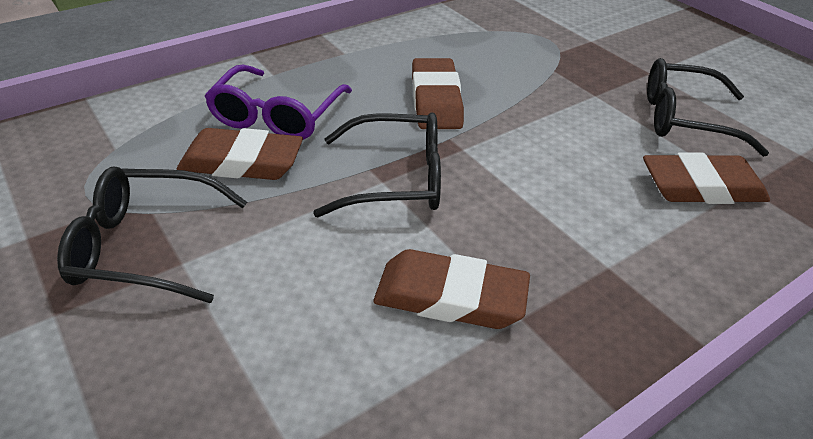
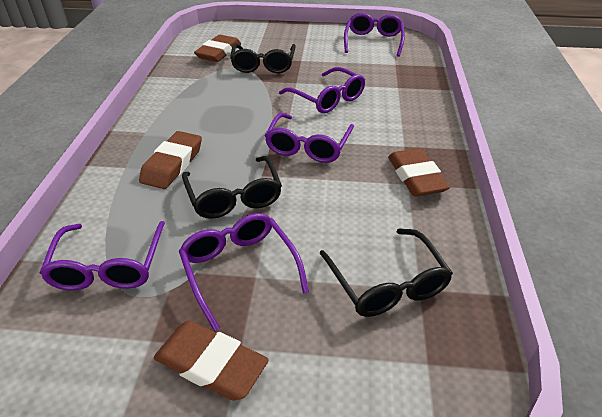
purple glasses: [204,64,352,140] = 1 -> [40,221,165,291] [179,213,309,331] [265,113,354,163] [279,67,365,113] [344,13,405,57] = 5

